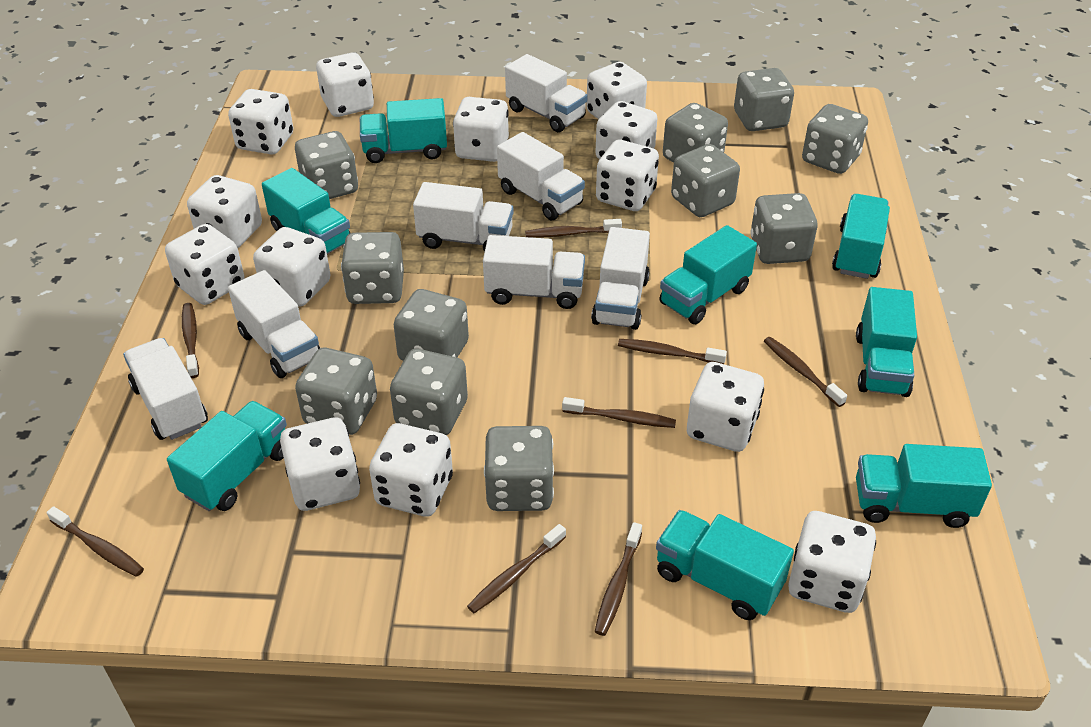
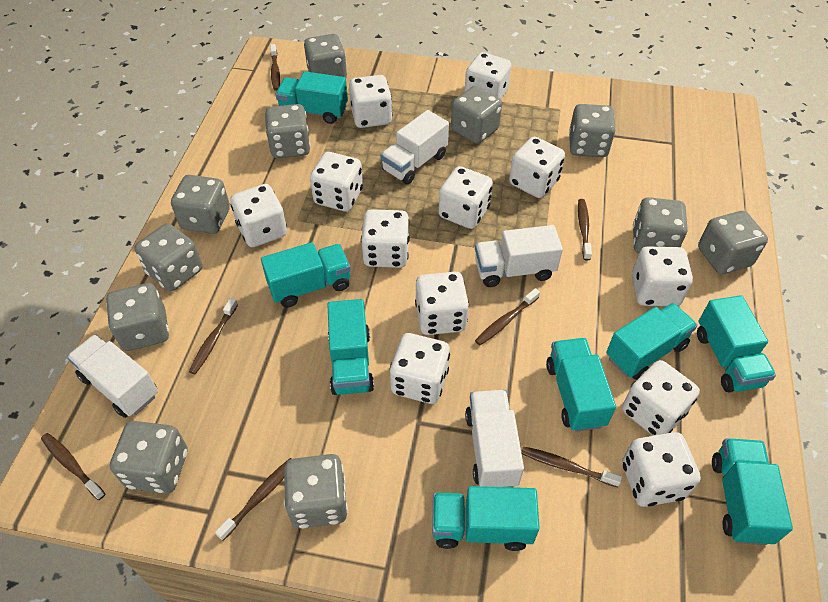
brown toothbrush: [46,506,144,577] [182,303,199,378] [467,524,566,613] [525,219,622,238] [562,397,676,428] [595,522,642,636] [618,339,727,364] [764,337,847,407] = 8 -> [41,433,105,500] [189,298,238,374] [215,458,291,541] [270,44,280,91] [475,288,540,345] [521,446,622,488] [578,199,592,261] = 7
white dice: [165,224,245,305] [187,175,262,248] [228,89,293,155] [253,227,330,306] [280,417,360,511] [316,52,374,117] [369,423,453,517] [453,97,509,162] [586,62,647,119] [595,101,657,159] [596,140,659,211] [687,362,764,452] [788,511,876,613] = 13 -> [230,184,287,247] [310,152,363,212] [349,75,392,128] [361,209,410,268] [390,333,450,404] [415,272,469,335] [439,166,493,229] [465,52,511,99] [509,137,565,198] [622,360,700,436] [622,432,701,507] [632,247,693,306] = 12
white truck: [123,338,208,440] [228,270,320,378] [413,182,514,252] [483,235,585,309] [497,132,585,220] [505,54,588,132] [591,227,650,330] = 7 -> [67,334,158,418] [380,110,449,184] [465,390,524,487] [475,225,563,287] = 4

